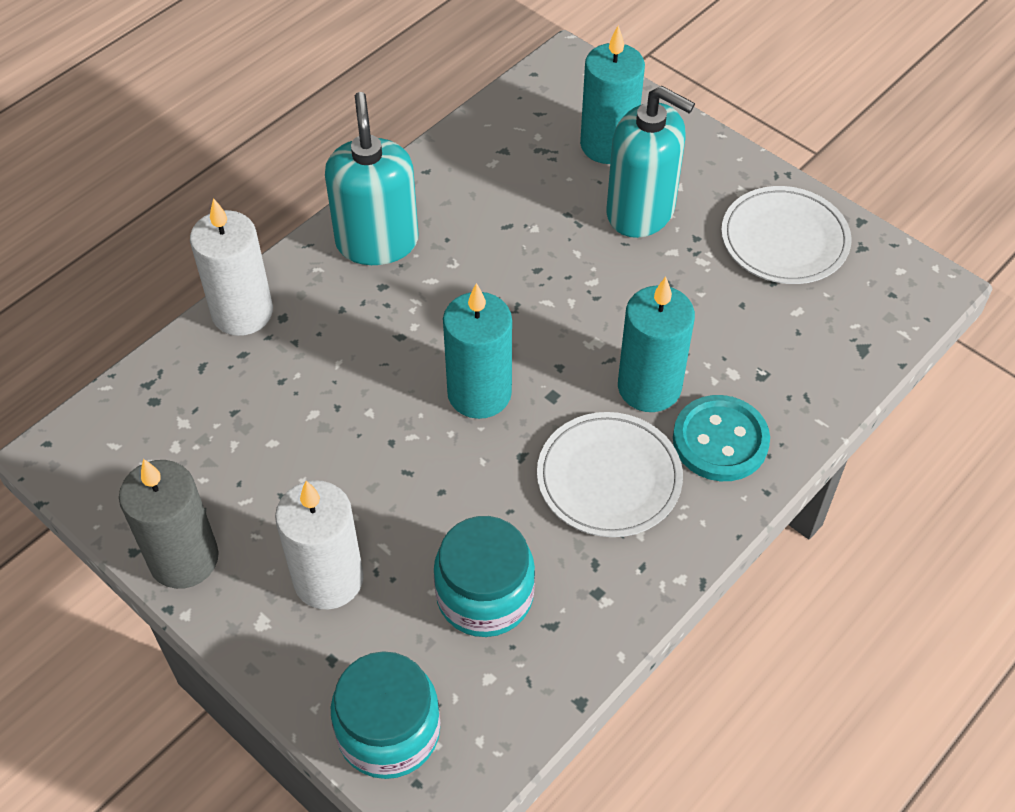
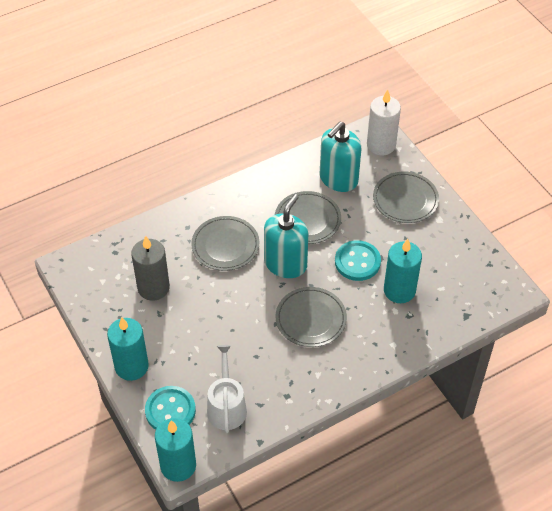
grey plate: none = 0 -> [191,216,259,271] [275,191,341,244] [275,287,347,347] [373,172,439,223] = 4
turquoise button: [673,395,770,481] = 1 -> [145,386,196,430] [335,240,381,281] = 2
turquoise jar: [331,651,440,779] [434,516,535,637] = 2 -> none = 0
white candle: [190,198,273,336] [275,480,364,610] = 2 -> [367,89,401,155] = 1
white plate: [537,412,683,537] [721,186,851,284] = 2 -> none = 0
white watering can: none = 0 -> [207,345,247,433] = 1

